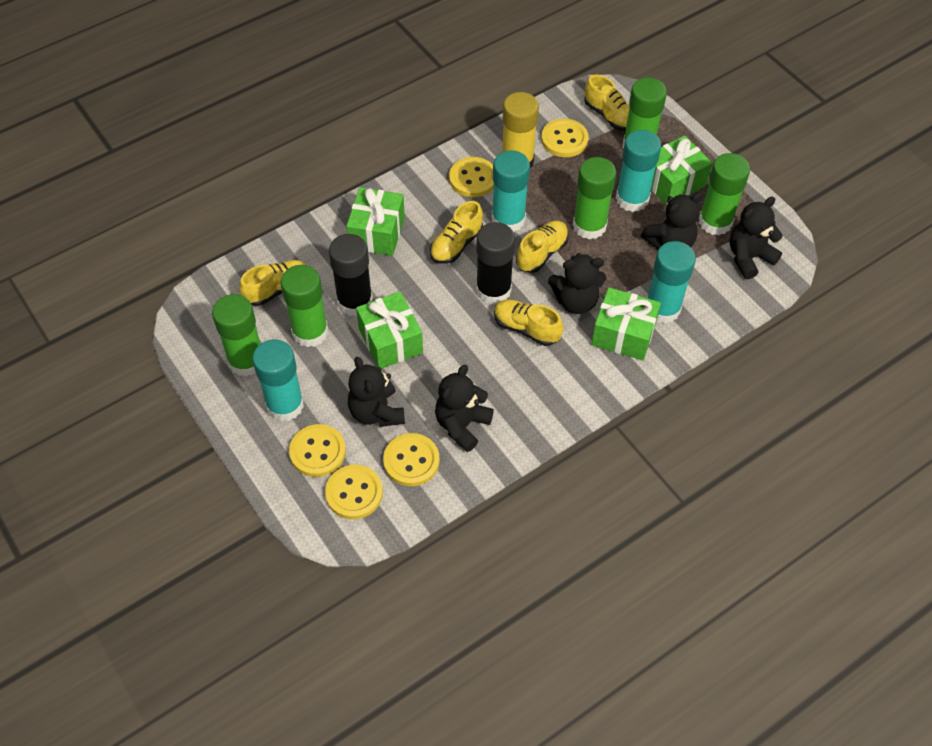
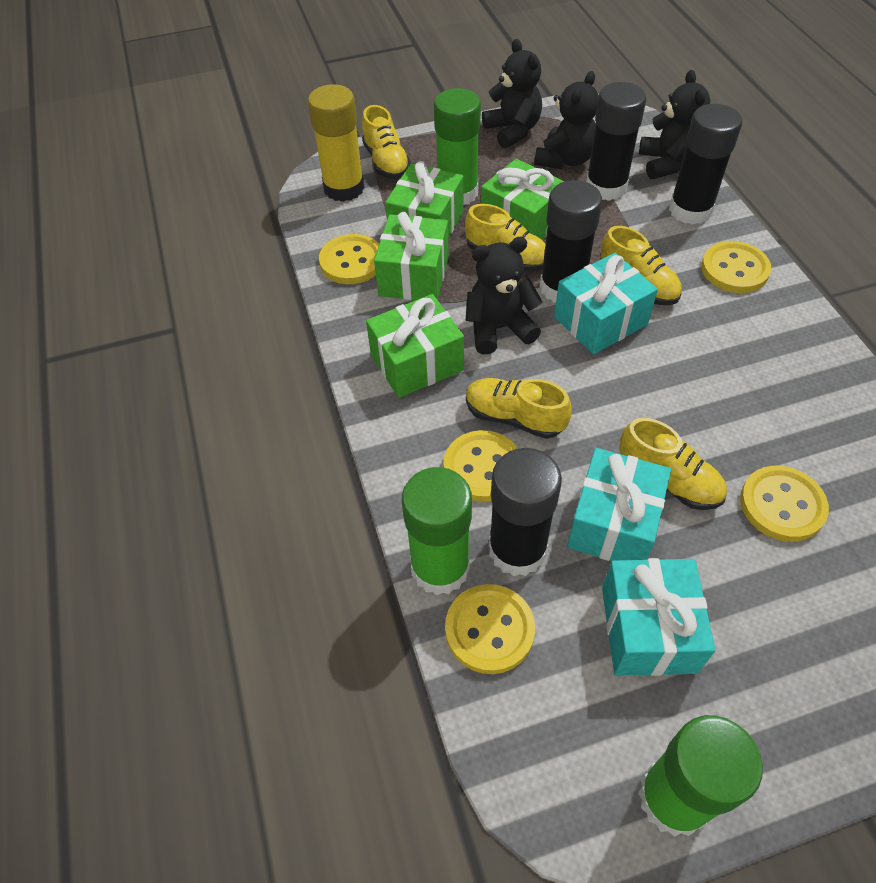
black glue stick: [329,234,373,316] [476,222,515,305] = 2 -> [489,448,562,576] [540,180,602,303] [586,82,646,201] [669,104,742,225] = 4
black teddy bear: [348,357,405,427] [435,365,494,452] [548,253,606,314] [641,192,703,249] [730,197,783,279] = 5 -> [465,237,543,354] [482,39,542,149] [534,71,599,169] [639,70,710,179] = 4
green glue stick: [212,294,260,377] [281,265,328,347] [573,157,616,239] [622,77,667,149] [699,153,750,235] = 5 -> [402,467,472,595] [434,88,481,205] [638,715,763,837] = 3
turquoise gift: none = 0 -> [554,253,658,354] [567,448,671,561] [602,558,715,676] = 3
turquoise glue stick: [252,339,304,422] [492,150,530,232] [616,130,661,212] [647,241,696,324] = 4 -> none = 0

